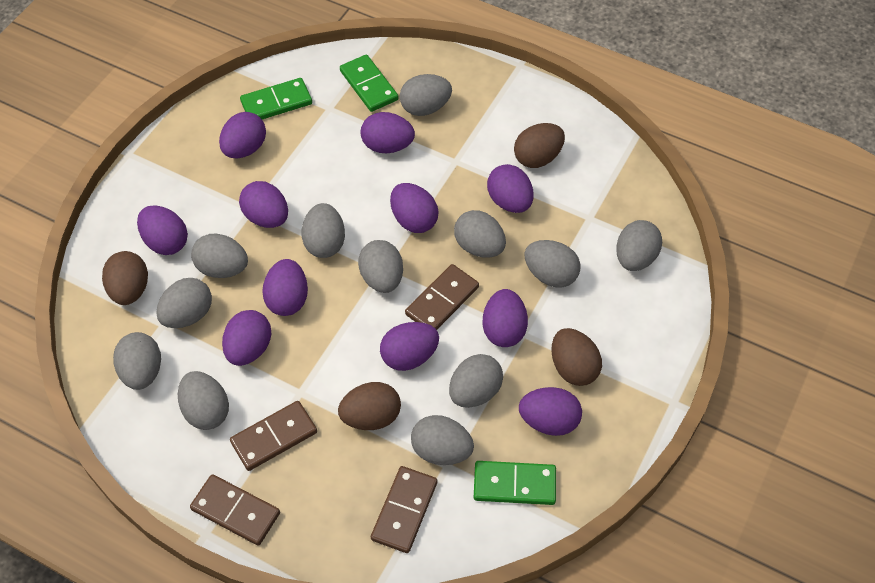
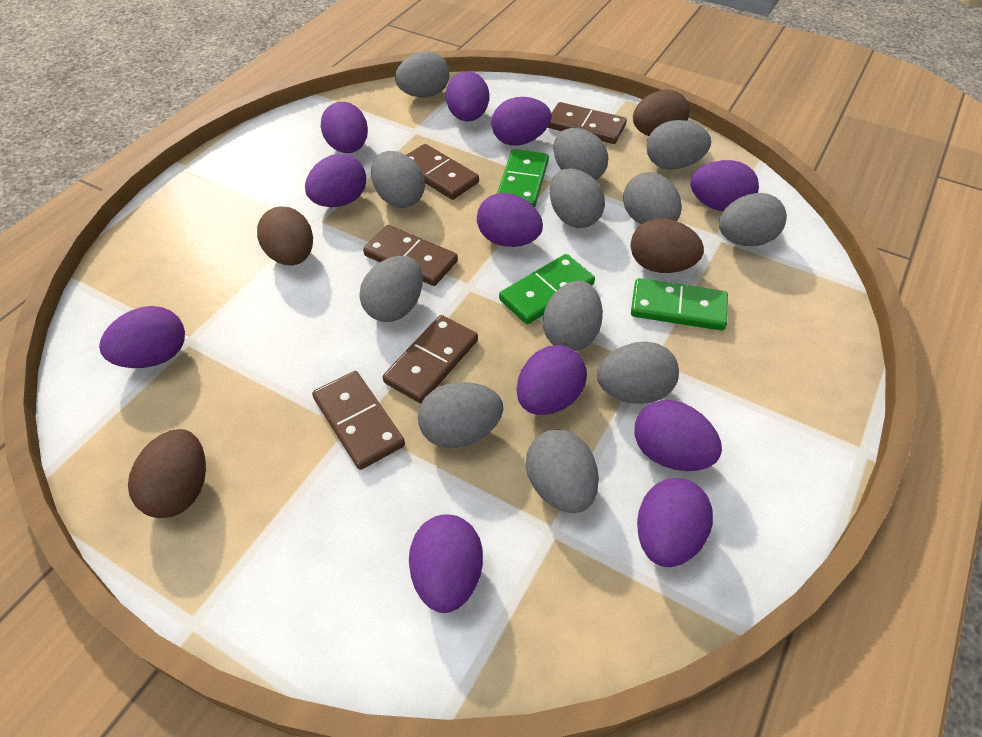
brown domino: [190,474,280,546] [230,401,317,471] [371,466,437,553] [405,264,479,330] = 4 -> [312,371,405,470] [363,225,458,286] [383,315,478,403] [407,144,479,200] [547,102,627,144] = 5

